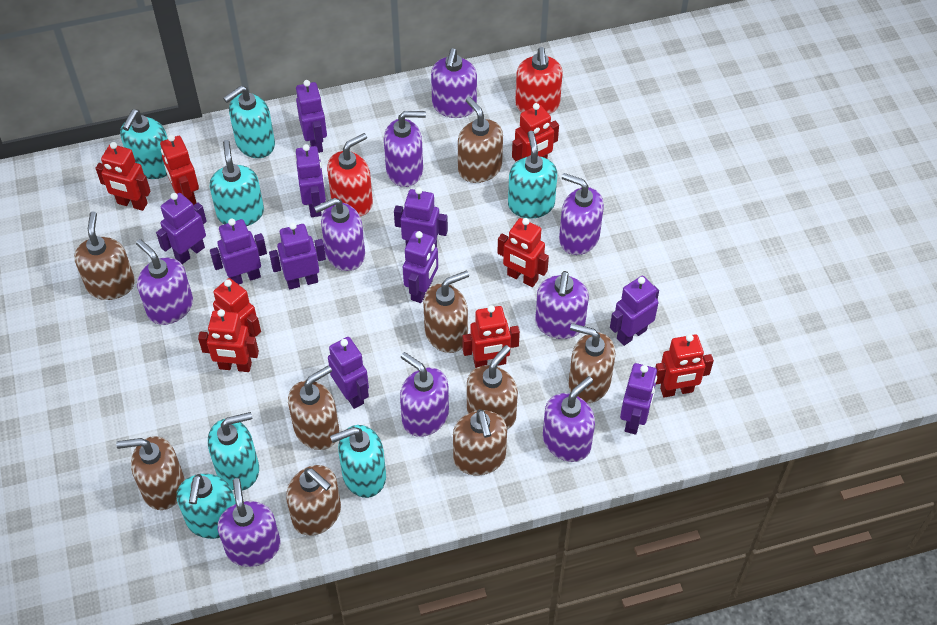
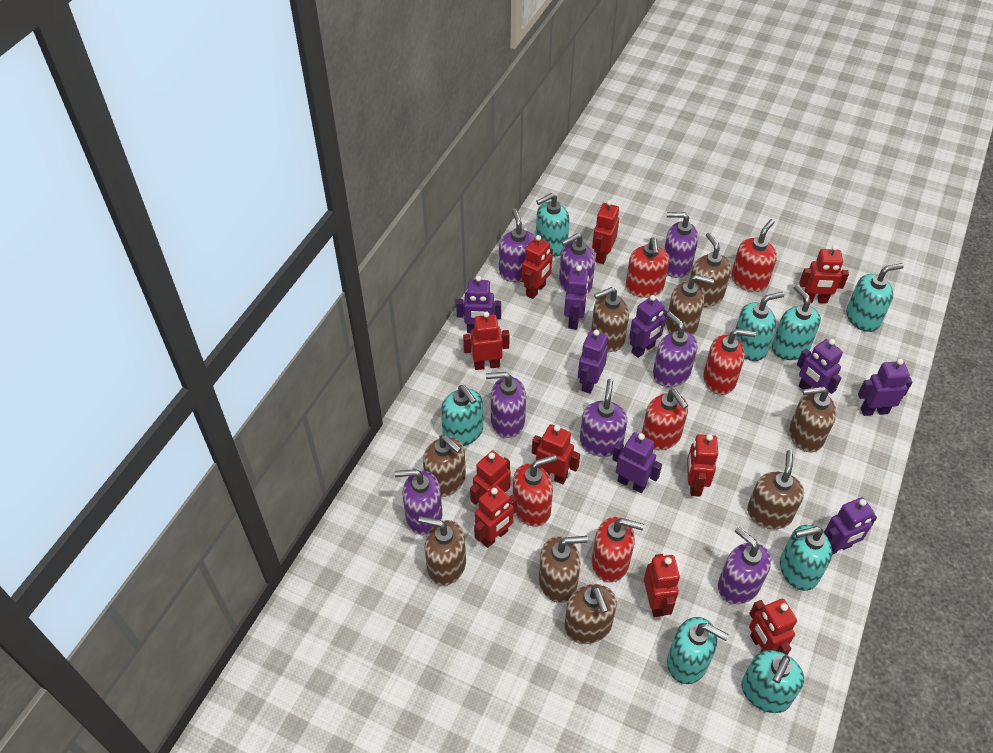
purple robot: [156,193,207,264] [210,218,267,285] [269,222,326,289] [296,80,327,153] [296,144,326,217] [328,337,369,409] [394,187,448,245] [403,231,438,303] [610,276,659,346] [620,363,657,435] = 10 -> [456,276,501,333] [564,265,589,329] [578,330,608,394] [612,432,662,493] [629,295,668,358] [797,339,843,394] [824,497,877,555] [858,359,912,416] = 8
purple soap dispenser: [136,239,193,325] [218,478,281,567] [314,198,365,271] [384,111,426,187] [400,352,449,437] [431,48,477,118] [535,271,589,339] [543,376,595,462] [559,173,604,255] = 9 -> [395,469,443,535] [486,372,526,438] [499,208,536,282] [559,233,595,294] [580,379,627,457] [653,312,697,387] [664,212,698,278] [718,527,771,604] = 8
red robot: [95,142,151,211] [160,135,199,205] [198,309,259,372] [213,278,261,337] [462,305,520,368] [497,218,549,287] [512,103,559,161] [655,334,714,397] = 8 -> [463,311,510,370] [470,451,511,505] [474,485,517,548] [522,235,553,299] [532,424,580,484] [592,200,619,264] [644,554,680,617] [687,434,718,497] [749,599,797,655] [799,245,849,304] = 10
red soap dispenser: [327,133,373,216] [515,47,563,114] = 2 -> [513,455,557,527] [592,517,644,582] [626,237,669,298] [642,389,688,450] [703,329,756,395] [731,219,777,292] = 6
turquoise soap dispenser: [120,110,168,179] [177,474,236,539] [208,412,259,490] [210,140,264,226] [223,86,275,158] [330,425,386,498] [508,131,557,219] = 7 -> [441,385,483,446] [536,193,570,257] [667,617,729,684] [735,292,784,361] [742,650,804,713] [772,285,821,360] [780,525,832,591] [846,263,904,332] = 8

